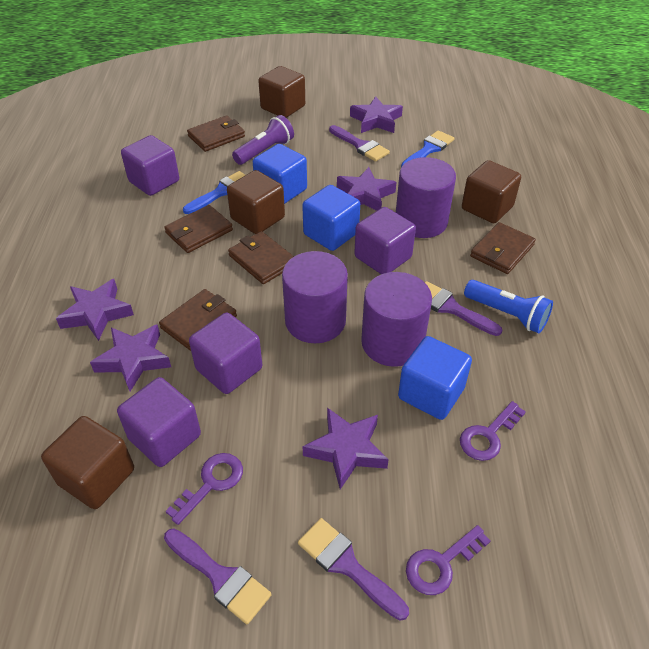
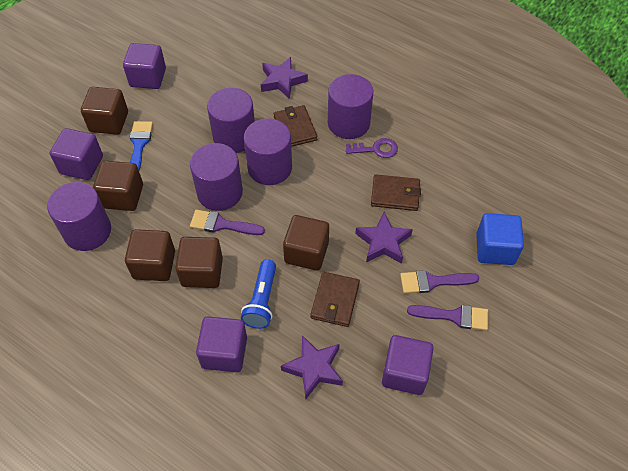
blue brush: [183,171,245,214] [401,130,454,167] = 2 -> [130,121,153,171] = 1
blue cube: [253,144,307,204] [302,185,360,251] [398,336,472,420] = 3 -> [476,213,524,265] = 1
brown cube: [41,416,134,509] [227,170,285,234] [258,66,305,118] [462,160,521,223] = 4 -> [81,87,128,135] [93,161,143,211] [125,229,175,281] [175,237,223,288] [283,215,329,271] = 5
brown wallet: [159,289,237,351] [164,205,233,253] [187,115,245,152] [228,231,294,284] [470,222,536,274] = 5 -> [273,105,317,147] [310,272,360,327] [371,174,421,211] = 3
purple brush: [164,528,272,624] [298,518,409,620] [329,125,390,162] [425,281,502,336] = 4 -> [190,210,265,235] [400,270,479,294] [407,305,488,331] = 3
purple cylinder: [282,251,348,343] [361,272,432,367] [396,157,456,238] = 3 -> [47,182,111,251] [190,143,243,211] [207,88,255,153] [244,119,292,185] [328,74,373,139] = 5
purple flashlight: [232,115,294,165] = 1 -> none = 0
purple key: [166,453,243,525] [406,525,490,595] [460,401,526,461] = 3 -> [346,138,398,158] = 1
purple star: [56,279,134,341] [90,325,171,391] [302,408,389,489] [337,167,397,211] [350,96,403,133] = 5 -> [261,57,308,99] [281,335,343,399] [355,212,413,264] = 3

